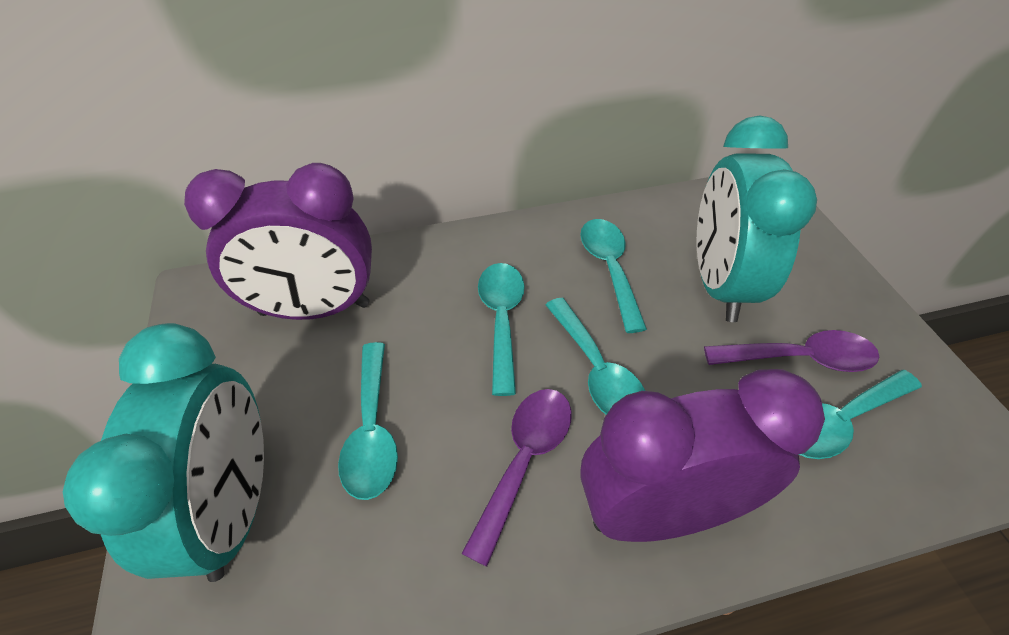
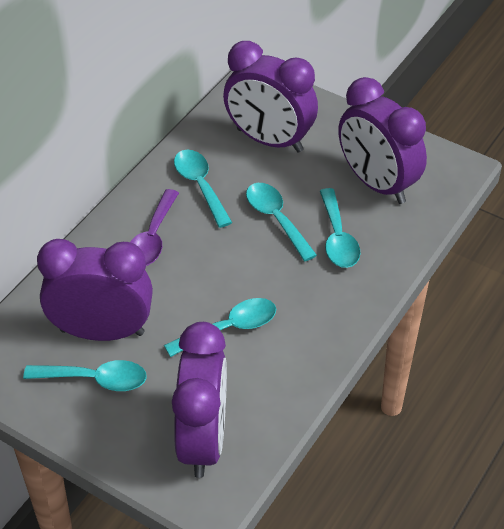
purple clock: [184,163,372,320] [580,369,825,542] = 2 -> [37,239,153,341] [172,322,227,478] [223,41,318,153] [338,77,427,204] = 4
purple spoon: [461,389,572,567] [704,330,879,372] = 2 -> [130,189,179,266] = 1
turquoise clock: [63,323,264,582] [697,115,817,322] = 2 -> none = 0

